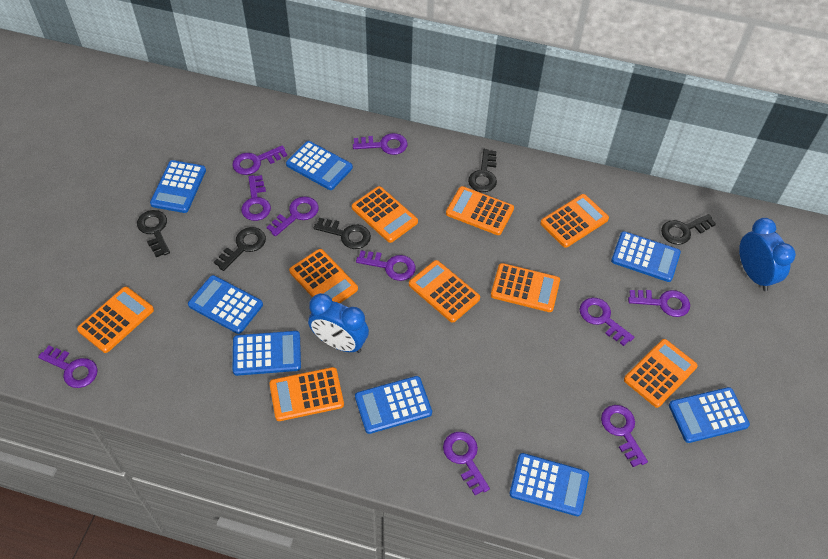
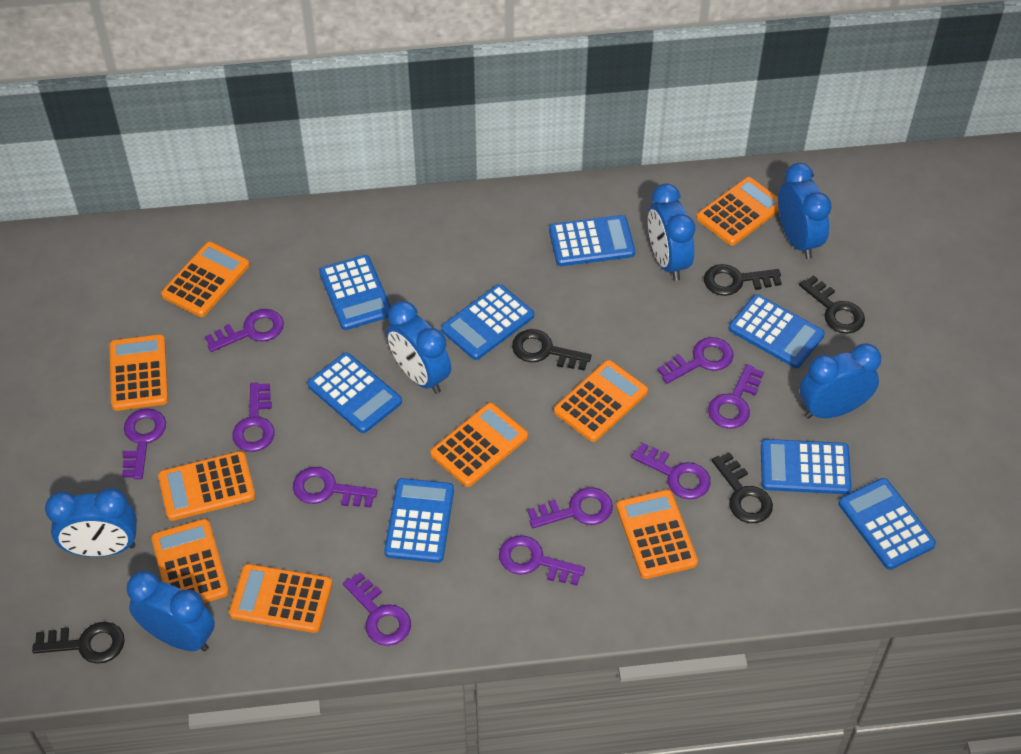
blue clock: [308,293,369,353] [739,218,796,291] = 2 -> [45,488,137,557] [127,571,215,651] [387,301,451,394] [648,184,695,281] [778,163,832,259] [800,343,881,419] = 6

